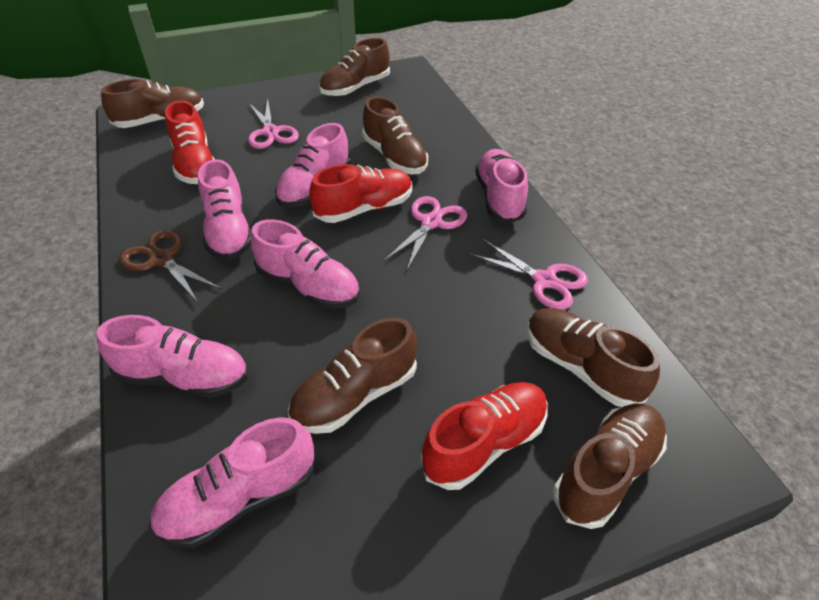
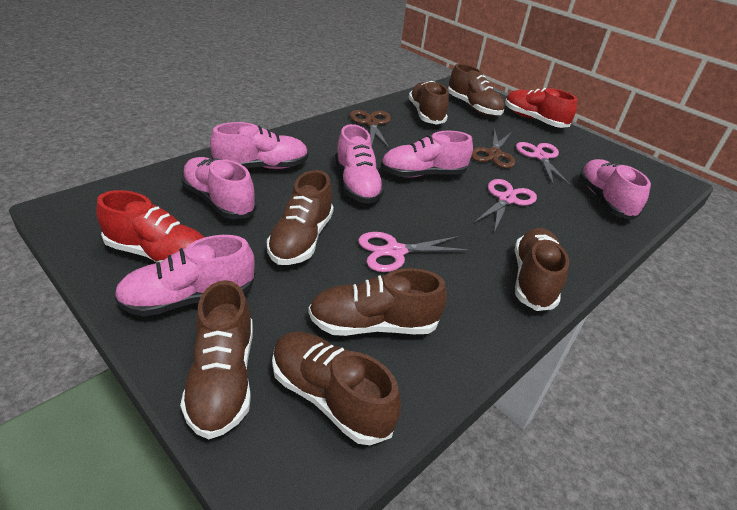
brown scissors: [119,230,222,304] = 1 -> [350,110,391,149] [471,129,515,168] = 2
brown shoe: [101,79,204,128] [288,318,417,434] [319,38,390,97] [362,96,428,174] [527,308,660,407] [553,403,667,529] = 6 -> [180,280,253,439] [267,170,334,265] [272,332,401,445] [308,268,447,336] [409,81,449,125] [448,64,505,116] [515,228,569,311] = 7
red shoe: [165,101,214,184] [309,164,412,223] [421,382,548,490] = 3 -> [96,190,204,263] [505,88,577,128] = 2

